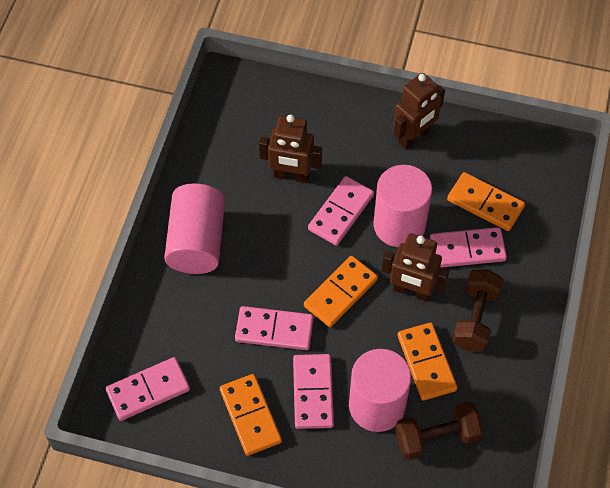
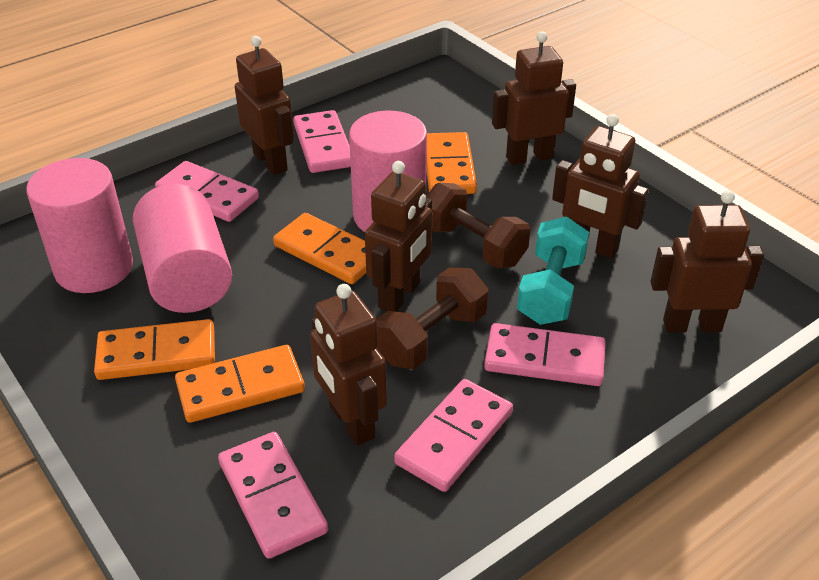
brown robot: [259,114,322,183] [382,233,449,301] [394,73,445,149] = 3 -> [235,36,294,175] [310,284,387,446] [365,161,432,312] [492,32,576,165] [552,114,649,259] [650,190,764,333] = 6
turquoise dumbbell: none = 0 -> [517,216,589,325] = 1

